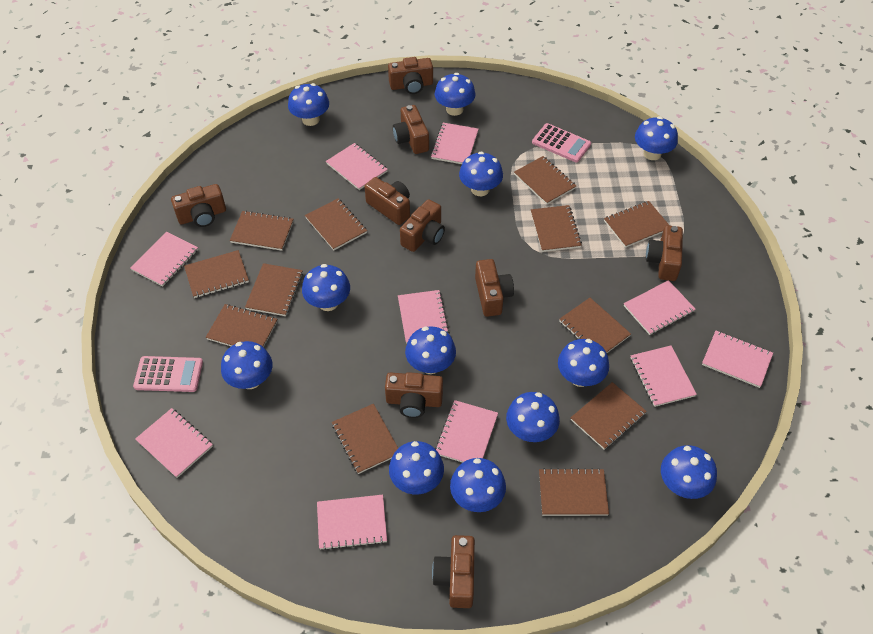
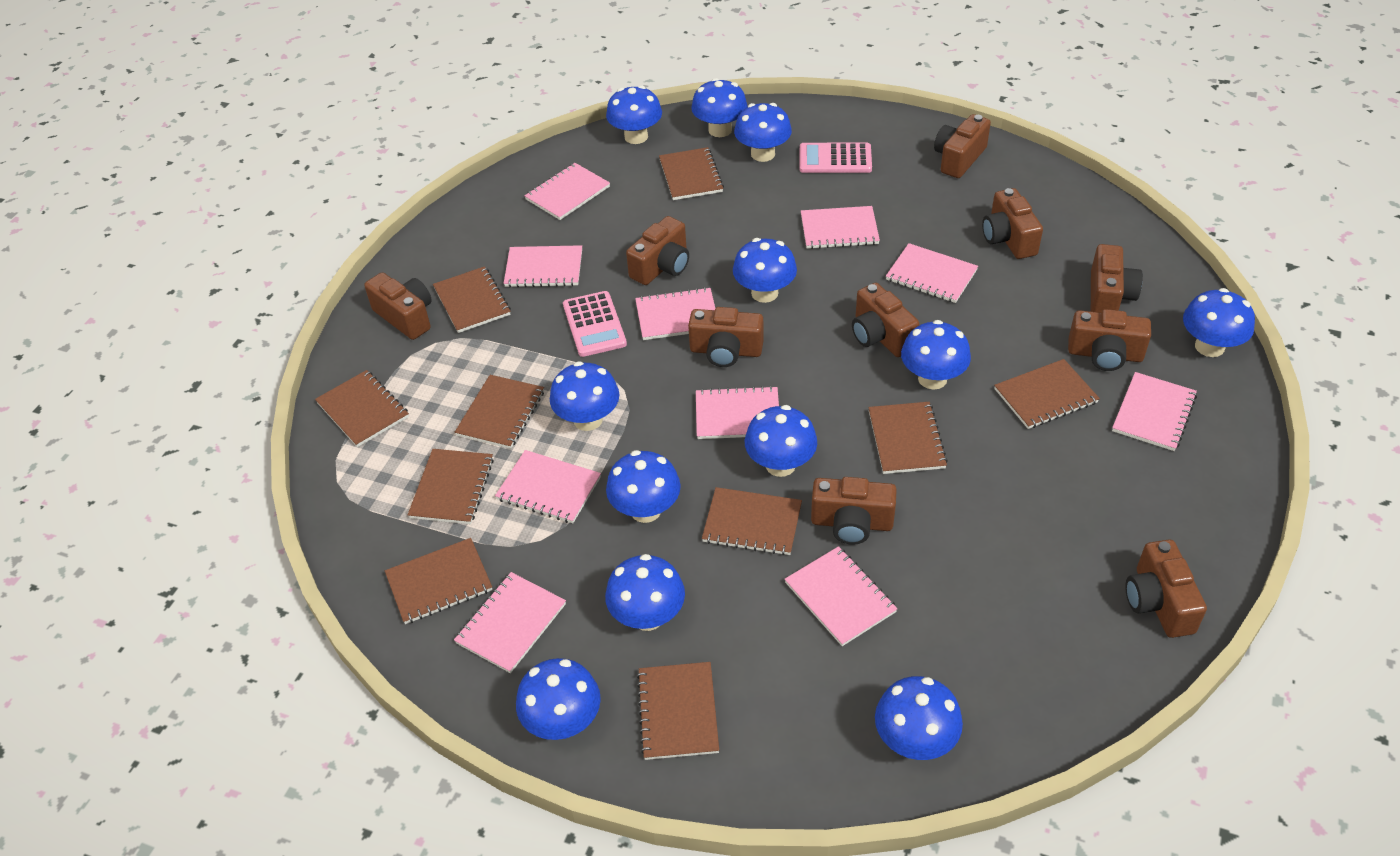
brown camera: [171,184,226,227] [364,177,410,225] [385,372,443,418] [388,57,433,94] [393,105,429,154] [400,199,445,252] [432,535,475,608] [475,259,514,317] [646,225,683,281] = 9 -> [364,272,432,340] [626,216,689,285] [688,307,763,367] [811,477,897,545] [852,283,919,357] [934,114,991,178] [982,188,1043,259] [1068,309,1151,371] [1091,244,1143,313] [1125,540,1207,638] = 10
brown notebook: [184,250,249,298] [206,304,277,347] [230,210,294,251] [245,263,303,316] [305,198,367,250] [332,404,398,474] [514,156,576,205] [531,205,582,252] [539,468,609,516] [559,298,631,353] [571,382,647,450] [604,201,670,248] = 12 -> [315,370,409,447] [385,538,492,624] [408,449,494,524] [433,266,511,333] [455,375,544,449] [637,662,719,760] [659,147,724,200] [702,487,802,556] [868,402,948,474] [994,359,1100,429] = 10

